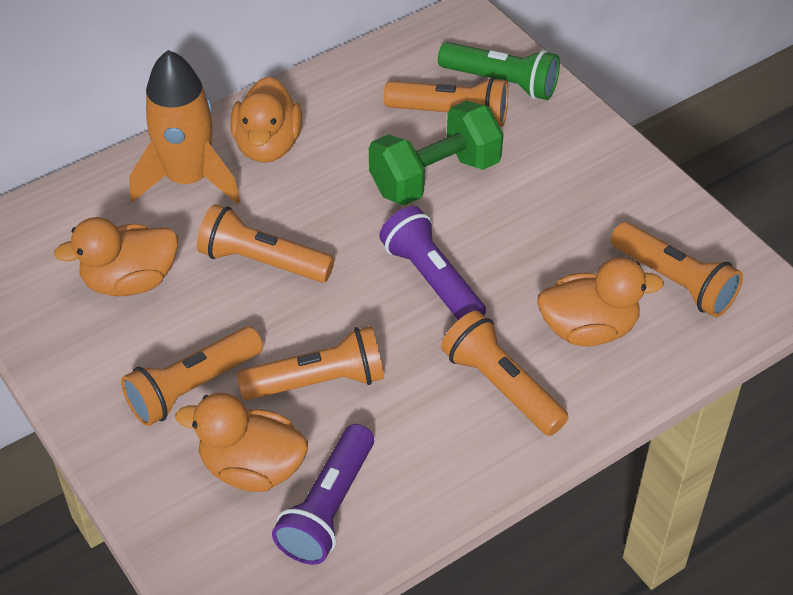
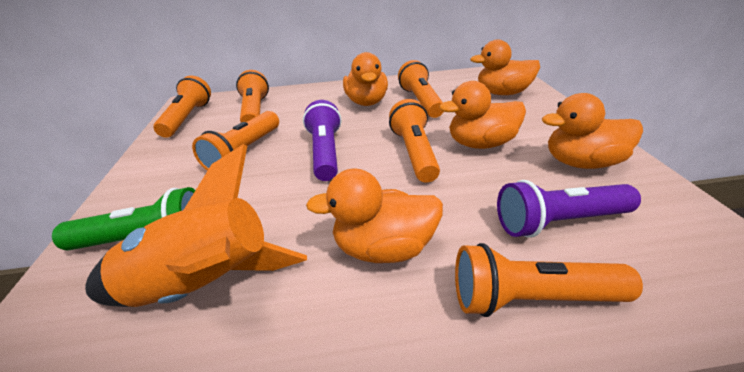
green dumbbell: [369,101,503,206] = 1 -> none = 0
orange duck: [54,217,178,296] [176,393,308,492] [231,76,302,163] [537,257,664,347] = 4 -> [306,169,443,263] [343,52,388,106] [439,81,526,149] [470,40,540,95] [542,93,643,169] = 5

